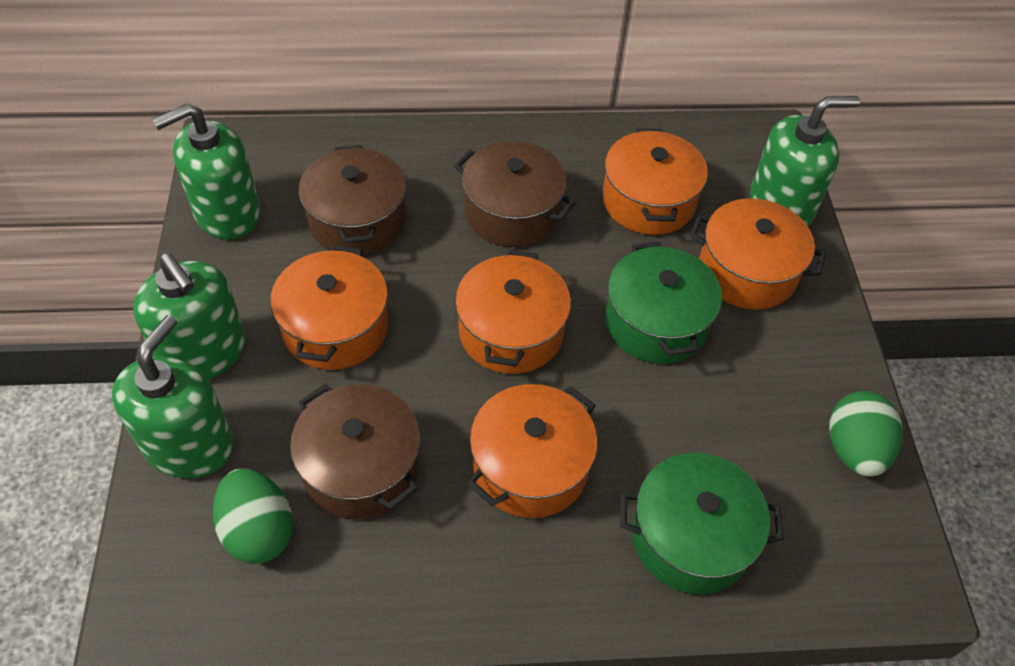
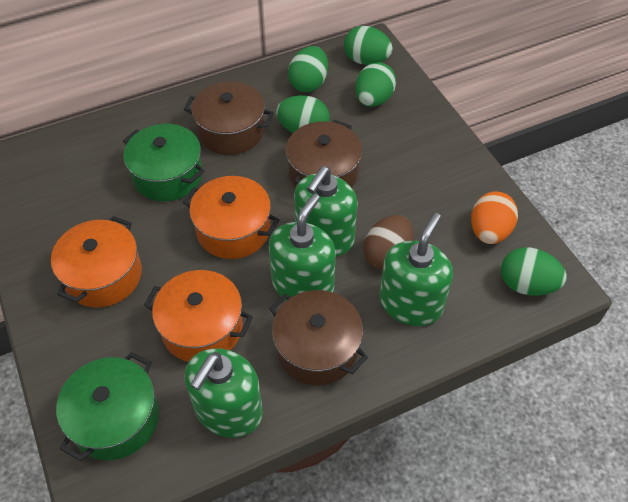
brown egg: none = 0 -> [364,215,414,270] = 1
green egg: [213,469,294,564] [829,391,903,477] = 2 -> [276,95,330,133] [288,46,328,92] [344,26,393,65] [355,62,396,107] [501,247,567,296] = 5
orange egg: none = 0 -> [471,191,518,244] = 1
orange pot: [270,245,388,370] [455,250,571,374] [467,384,598,518] [602,129,708,235] [690,198,826,310] = 5 -> [51,216,142,308] [144,270,253,362] [183,176,280,259] = 3

